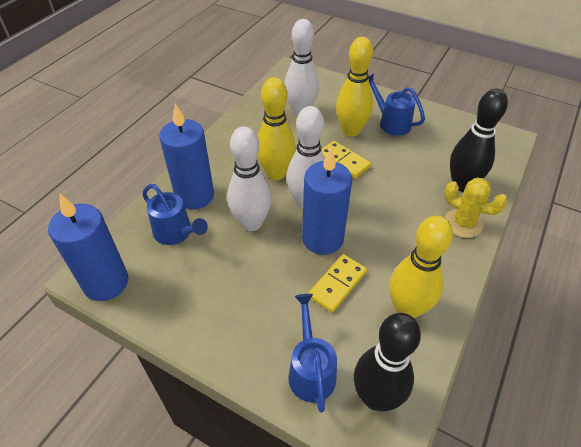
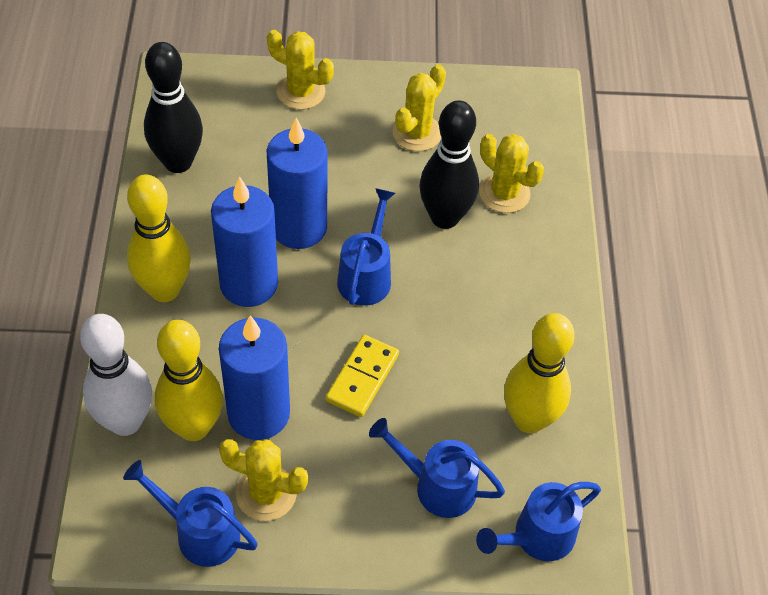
blue watering can: [142,184,208,245] [289,294,337,413] [368,73,425,135] = 3 -> [123,460,258,567] [337,188,395,306] [369,418,505,518] [476,482,601,561] = 4
white bowling pin: [227,126,272,231] [284,19,319,117] [287,106,325,209] = 3 -> [80,314,152,436] = 1
yellow cactus: [444,177,508,238] = 1 -> [219,439,308,521] [267,30,334,110] [393,64,446,151] [479,134,544,213] = 4
yellow domino: [308,254,367,313] [321,141,371,179] = 2 -> [326,335,399,417] = 1

